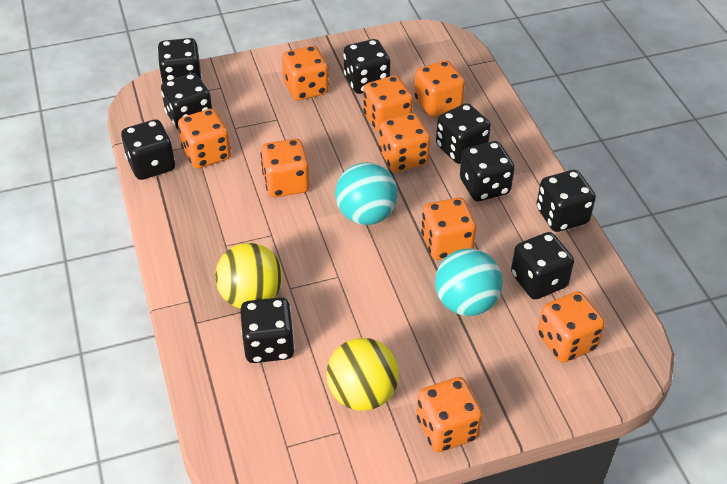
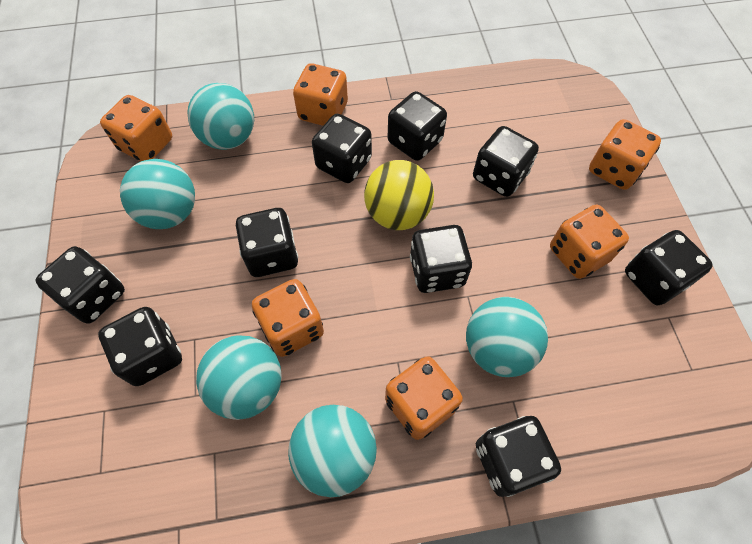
orange dice: [178,109,231,169] [260,139,310,197] [282,45,329,101] [363,76,413,133] [379,113,430,172] [414,60,465,117] [417,377,483,452] [421,198,476,260] [538,291,605,362] = 9 -> [100,95,172,161] [252,279,324,357] [293,63,348,126] [385,356,463,440] [550,205,629,279] [589,119,661,190] = 6
turquoise ball: [335,162,397,225] [435,249,503,316] = 2 -> [120,159,195,229] [187,83,254,150] [196,335,282,420] [288,405,377,497] [466,297,548,377] = 5
yellow ball: [215,243,283,309] [326,338,399,411] = 2 -> [364,160,434,230] = 1

